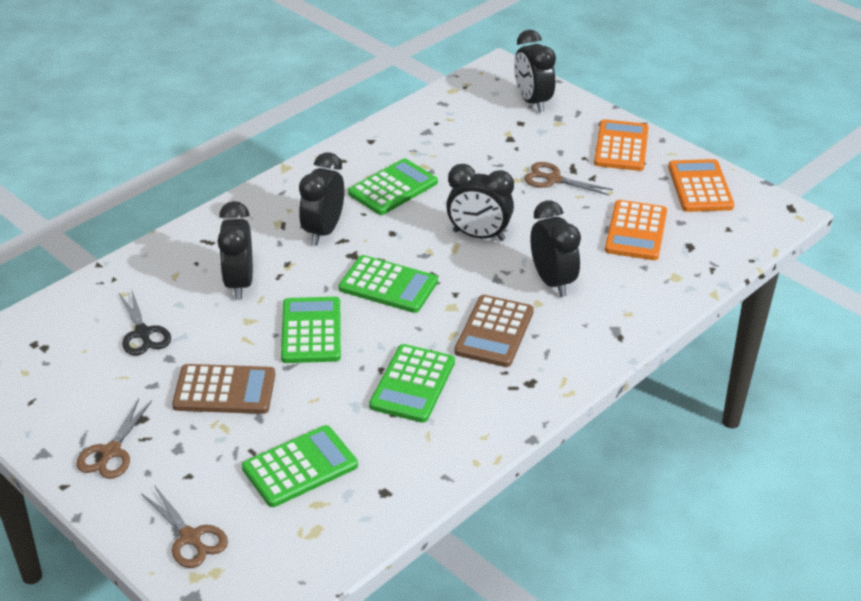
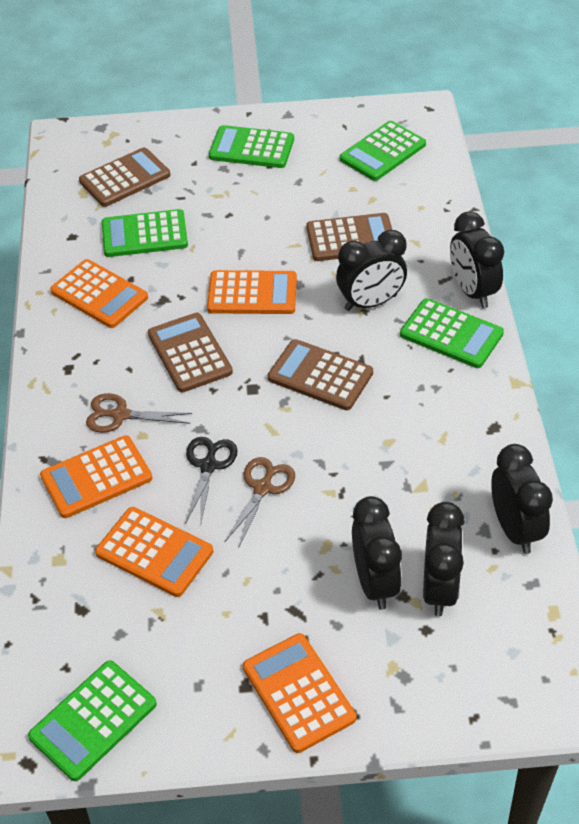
brown calculator: [172,364,275,414] [454,295,534,367] = 2 -> [79,147,170,207] [148,313,233,392] [268,339,373,410] [306,213,392,261] = 4
brown scissors: [76,399,152,479] [141,485,228,568] [524,162,613,195] = 3 -> [86,393,192,433] [224,457,295,548] = 2
orange calculator: [594,119,649,171] [605,200,667,260] [668,159,734,212] = 3 -> [40,435,152,518] [50,259,148,328] [95,507,213,597] [207,270,297,314] [243,633,356,753] = 5

